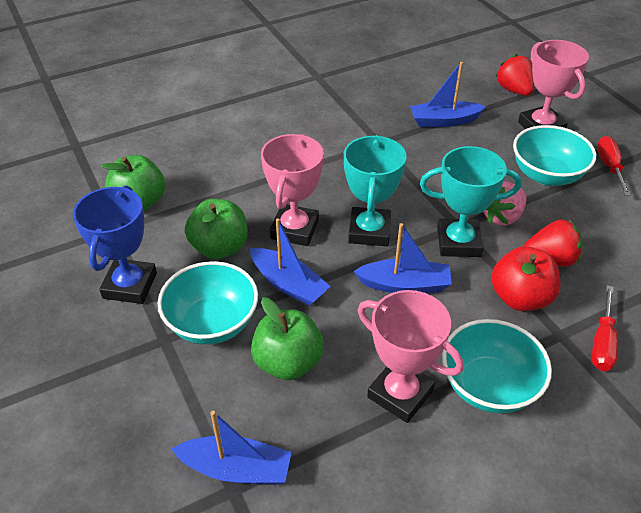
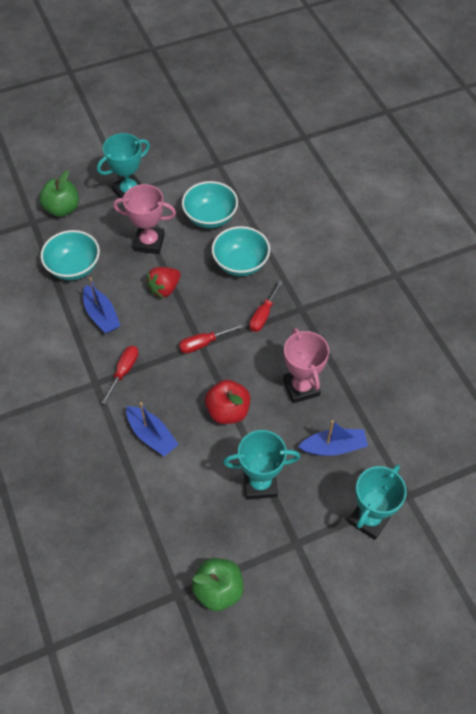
blue boat: [172,411,292,485] [250,218,331,306] [353,223,452,293] [410,62,486,127] = 4 -> [83,277,121,334] [126,402,179,457] [298,420,368,456] = 3
blue trophy: [73,185,157,304] = 1 -> none = 0
green apple: [101,155,165,211] [185,199,248,259] [251,297,324,380] = 3 -> [39,171,79,217] [192,558,243,611] = 2
pink strawberry: [483,181,526,225] = 1 -> none = 0
pink trophy: [261,134,324,246] [358,290,464,423] [518,40,589,129] = 3 -> [113,184,176,254] [283,328,329,403] = 2
red screwdriver: [592,285,618,371] [597,136,631,196] = 2 -> [101,346,138,404] [179,324,243,353] [249,280,283,332] = 3
red strawberry: [495,54,534,96] [524,219,583,267] = 2 -> [146,267,181,298] = 1
turquoise trophy: [344,135,407,246] [420,146,522,257] = 2 -> [97,133,150,198] [223,430,300,500] [348,465,407,540] = 3

